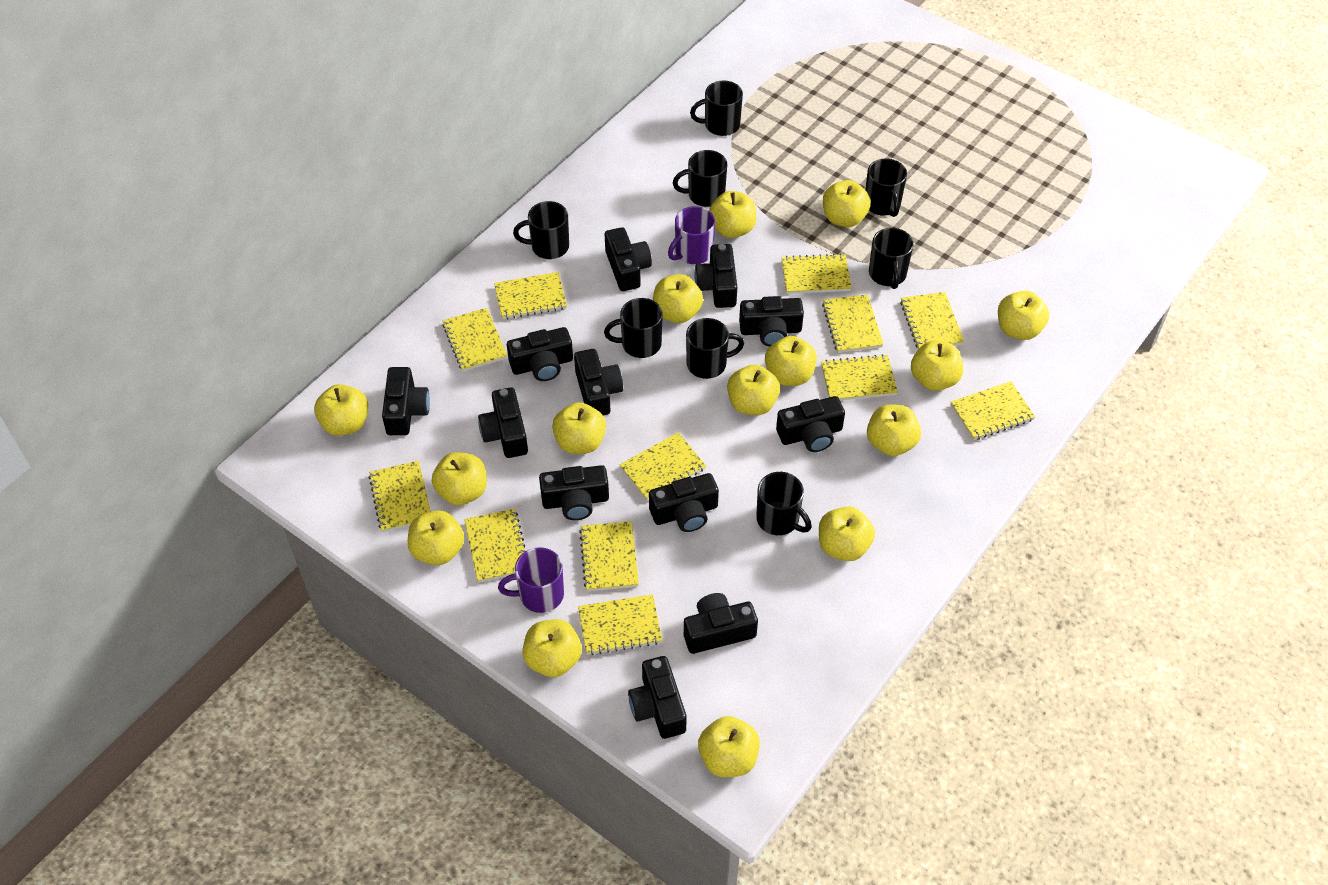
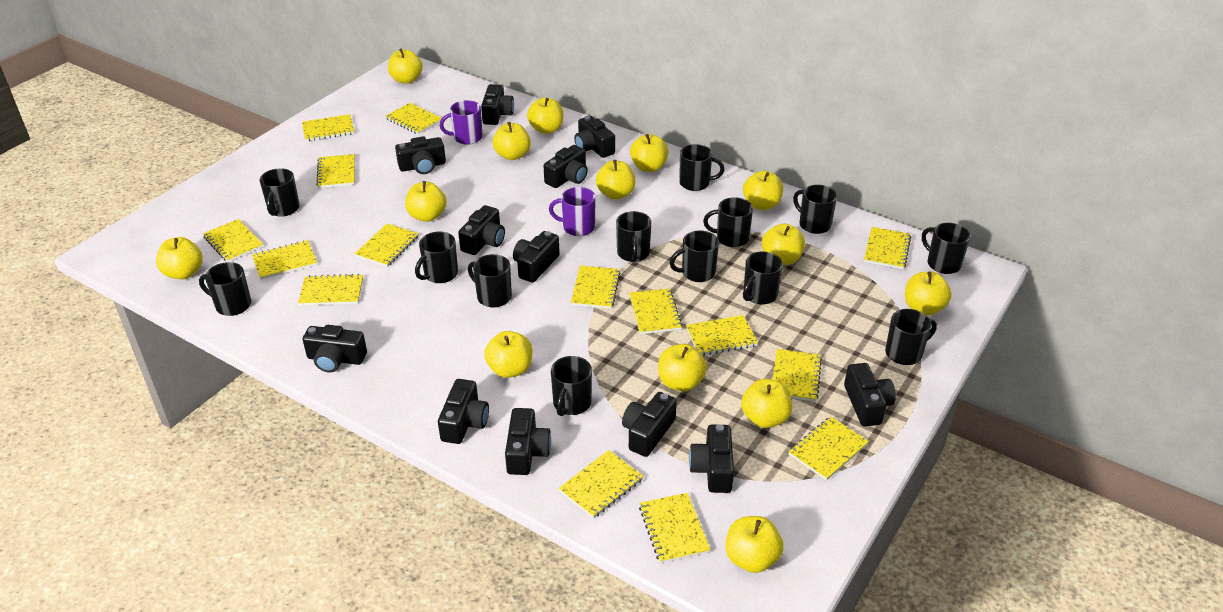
black mug: [513,201,569,259] [604,298,663,358] [673,150,727,207] [686,318,744,379] [690,81,743,136] [756,472,812,535] [865,158,907,217] [869,228,913,289] = 8 -> [199,262,251,316] [259,168,300,217] [415,231,458,283] [468,254,512,307] [551,356,592,416] [616,211,651,262] [670,231,719,282] [679,144,724,191] [703,197,753,247] [743,251,783,305] [793,185,837,234] [885,309,937,365] [922,223,970,274] = 13
yellow apple: [314,384,368,436] [408,510,464,565] [432,452,487,505] [522,619,582,677] [552,402,606,454] [653,274,703,323] [698,716,760,777] [709,191,756,238] [727,365,780,415] [765,336,817,386] [819,506,875,561] [823,180,871,227] [867,404,921,456] [911,340,963,391] [998,291,1049,340] = 15 -> [156,237,203,279] [388,48,423,84] [405,181,447,222] [484,331,532,378] [492,122,531,160] [527,98,563,134] [596,160,635,200] [630,134,668,172] [658,344,707,391] [725,516,783,573] [741,379,792,428] [743,171,783,210] [762,223,805,265] [905,272,952,316] = 14
yellow notebook: [369,461,431,532] [442,308,507,371] [464,509,526,582] [494,272,567,320] [578,594,662,655] [579,521,639,591] [620,433,706,501] [781,253,851,294] [821,354,898,400] [822,294,884,353] [900,292,964,349] [951,381,1035,440] = 12 -> [203,219,263,262] [252,240,317,280] [298,274,363,306] [302,114,355,141] [316,154,355,188] [355,224,419,267] [385,103,442,134] [559,450,643,519] [571,266,620,309] [629,288,682,334] [639,493,710,563] [686,315,758,356] [772,349,822,402] [789,416,869,481] [864,227,911,269] = 15

